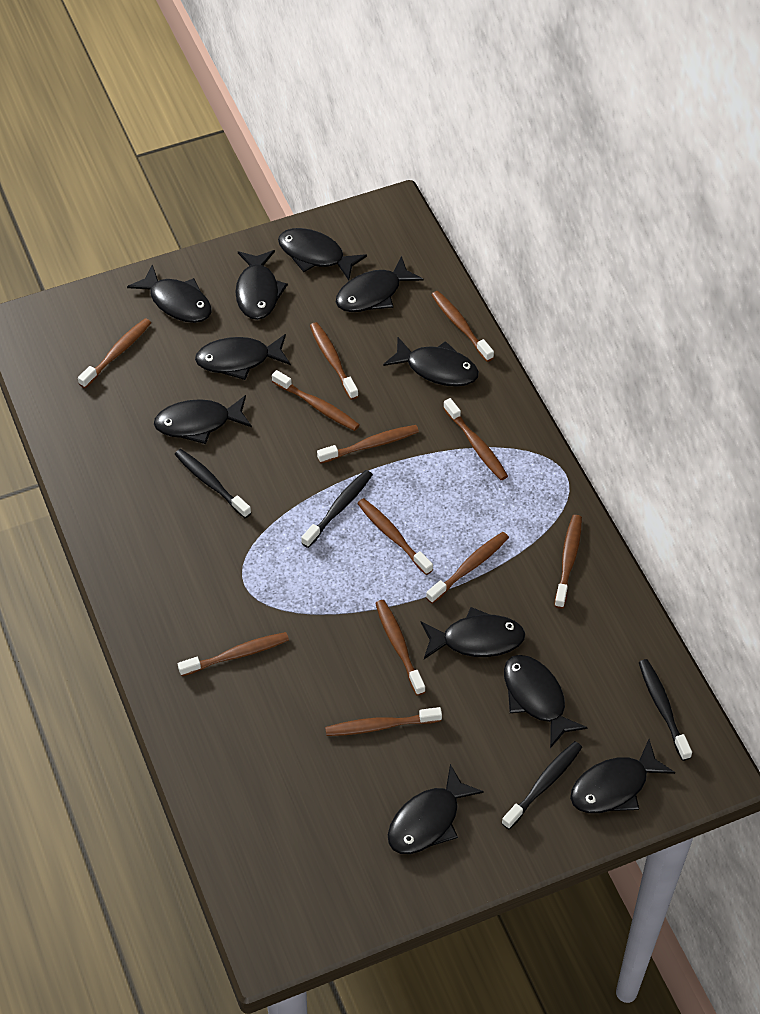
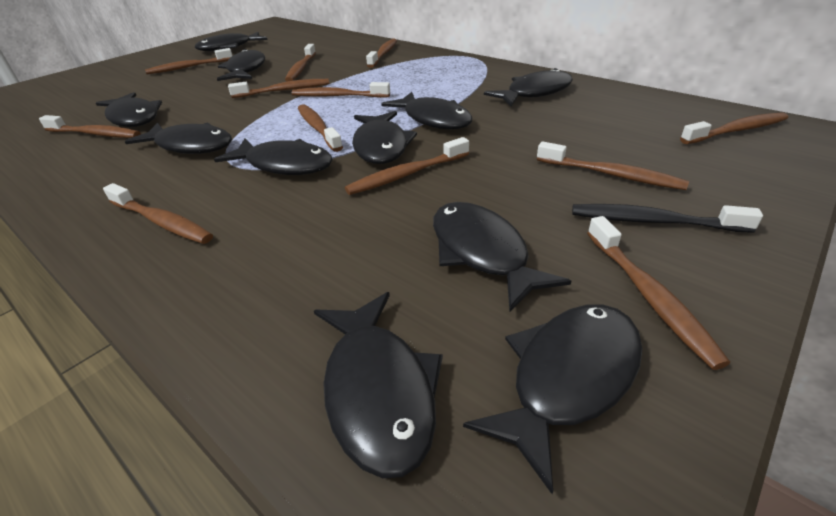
black toothbrush: [175,449,251,518] [301,470,373,548] [502,741,582,830] [639,659,692,761] = 4 -> [572,204,763,233] = 1

